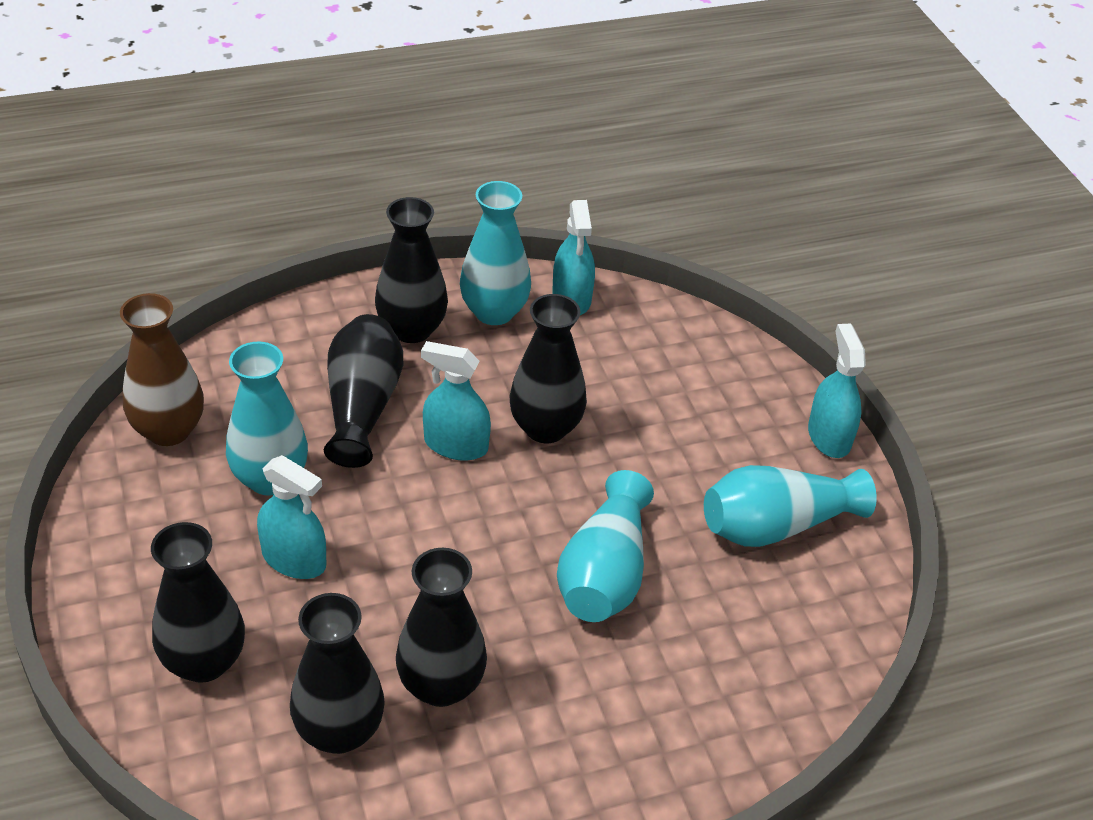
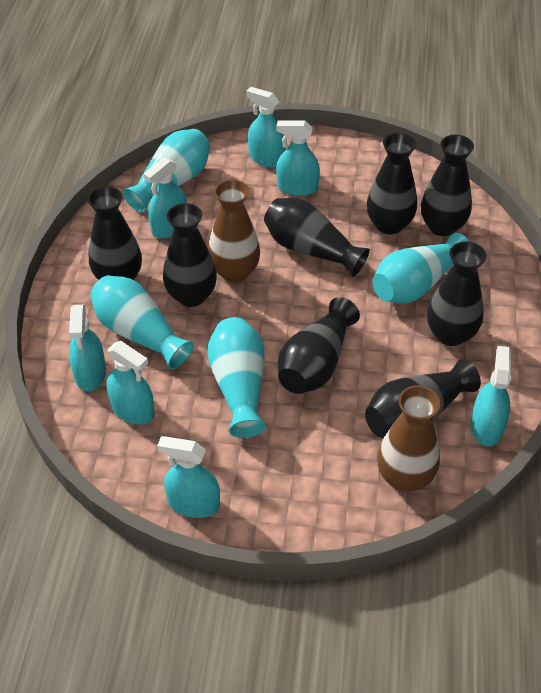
black vase: [151,522,245,683] [290,593,385,754] [324,314,403,468] [375,197,448,343] [396,548,487,707] [510,294,587,443] = 6 -> [87,186,142,280] [163,203,217,307] [264,198,370,277] [278,297,360,394] [365,359,481,438] [367,133,417,234] [421,135,474,236] [427,241,487,346] = 8
brown vase: [120,293,204,446] = 1 -> [208,179,260,282] [377,385,440,492] = 2
turquoise spray bottle: [257,455,326,579] [421,341,491,461] [552,200,595,315] [808,324,866,458] = 4 -> [69,304,106,391] [106,341,155,425] [144,157,187,238] [157,436,220,518] [246,87,286,168] [276,120,320,196] [471,346,511,446] = 7

